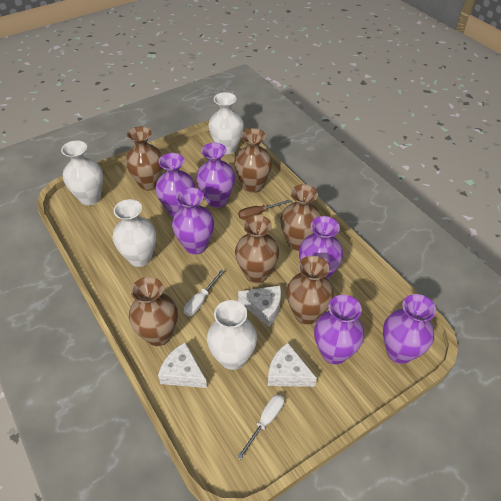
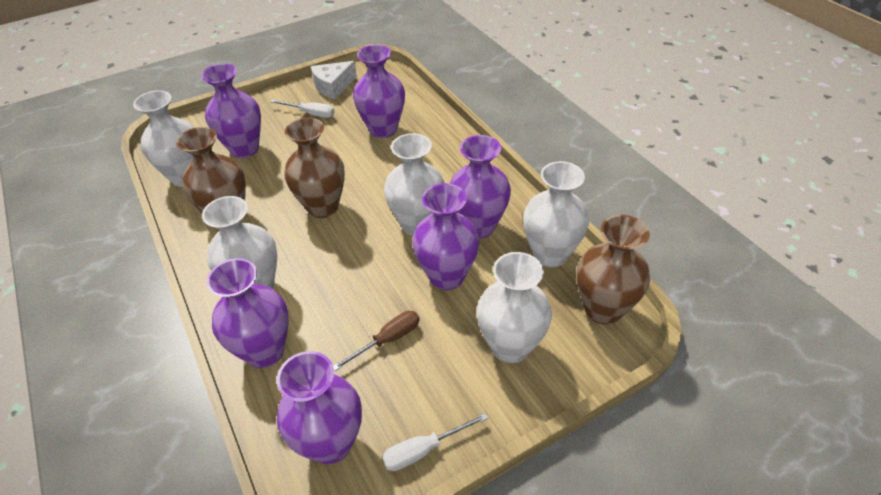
brown vase: [125,126,163,191] [129,277,178,346] [234,128,272,193] [235,215,279,283] [280,184,321,251] [287,255,334,325] = 6 -> [176,127,246,213] [284,118,345,218] [577,215,650,325] = 3
white cheese: [158,342,207,388] [238,285,281,327] [268,343,317,387] = 3 -> [311,61,357,99] = 1
white vase: [61,140,103,206] [112,199,156,267] [207,300,257,370] [208,92,244,155] = 4 -> [133,90,194,187] [202,196,277,289] [384,133,445,236] [477,252,552,363] [523,161,589,267] = 5

